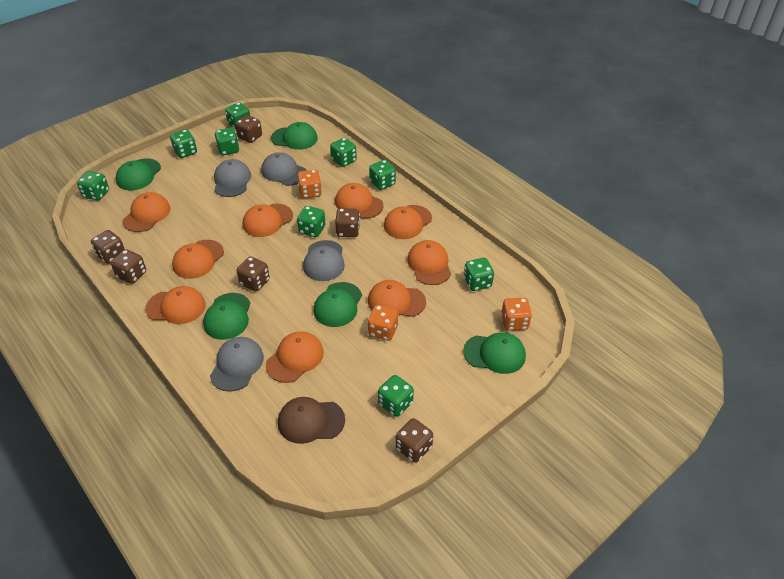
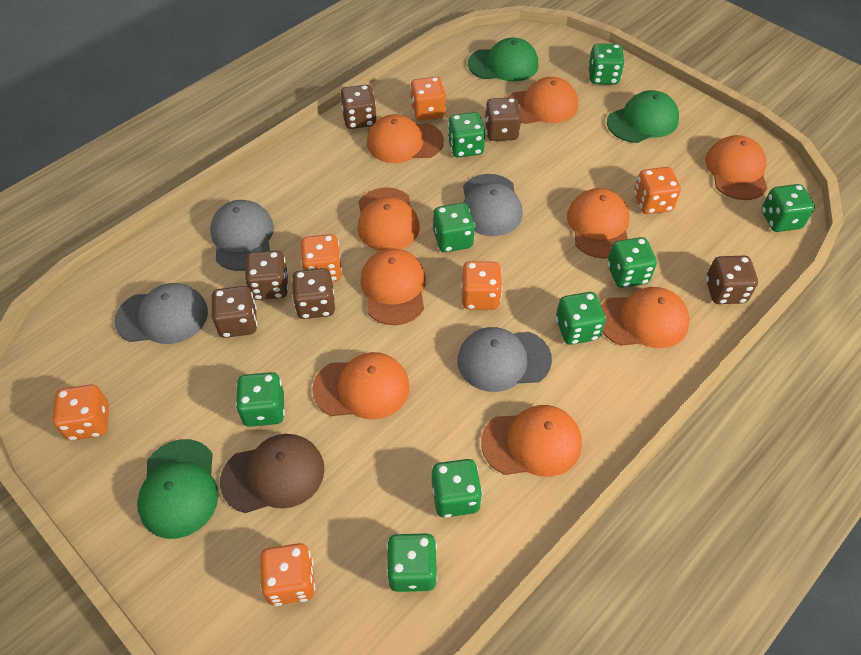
green cap: [116,159,161,190] [203,293,251,340] [271,122,318,150] [314,282,362,327] [463,332,526,374] = 5 -> [137,439,218,539] [468,38,538,81] [607,90,679,143] = 3
orange dice: [297,170,322,199] [368,305,398,341] [501,298,532,331] = 3 -> [52,384,109,441] [260,543,315,606] [300,234,343,281] [410,77,446,121] [461,261,502,310] [634,167,681,214] = 6

